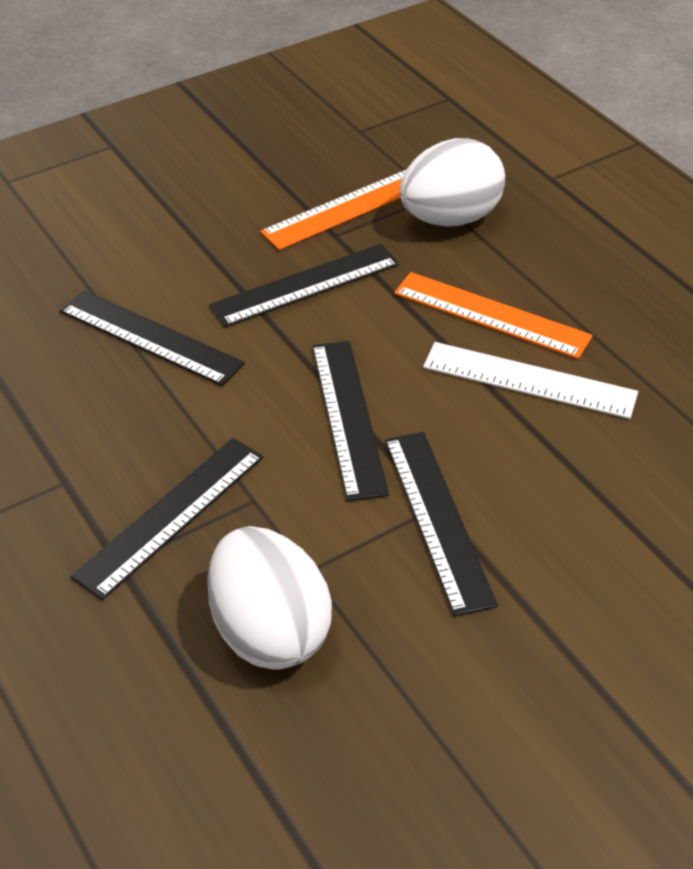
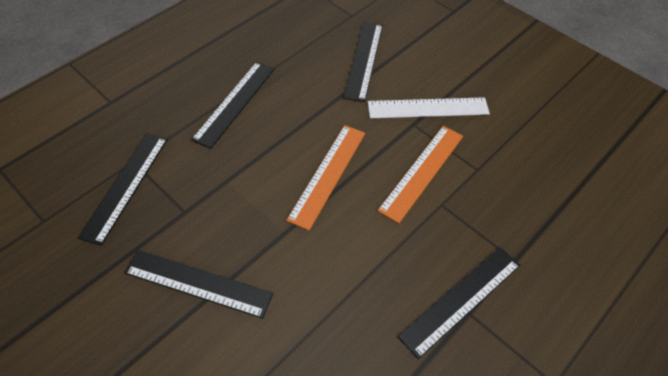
white egg: [207,526,332,670] [400,138,505,227] = 2 -> none = 0

